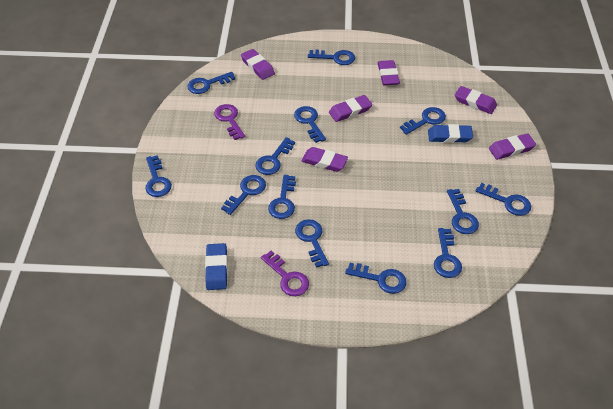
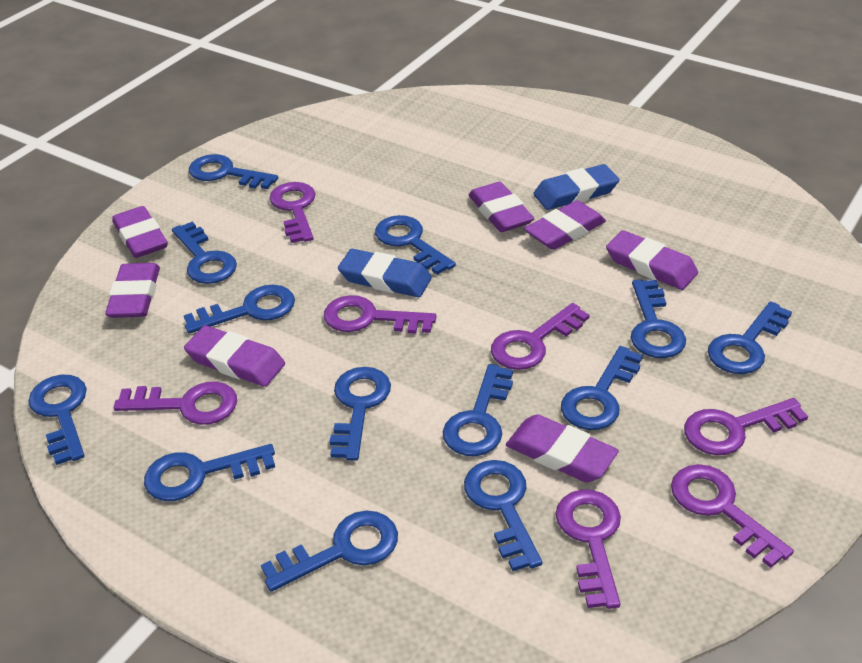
purple eraser: [241,49,275,80] [301,147,348,172] [329,95,372,122] [378,60,400,85] [455,86,497,114] [489,133,536,160] = 6 -> [105,263,160,318] [112,206,168,258] [184,325,285,387] [469,182,534,232] [506,414,619,483] [524,200,606,250] [606,230,698,290] = 7
purple key: [214,104,245,140] [261,251,309,296] = 2 -> [113,382,237,425] [269,182,316,243] [324,295,437,334] [491,303,590,370] [555,490,621,609] [671,464,794,568] [684,398,808,455] = 7

